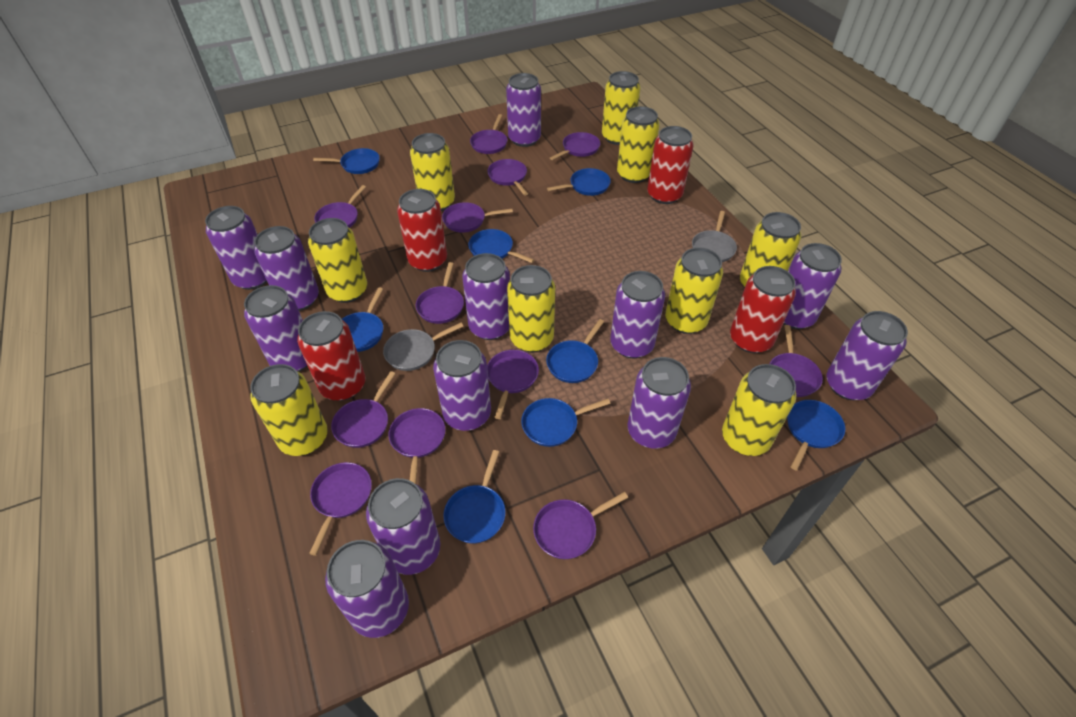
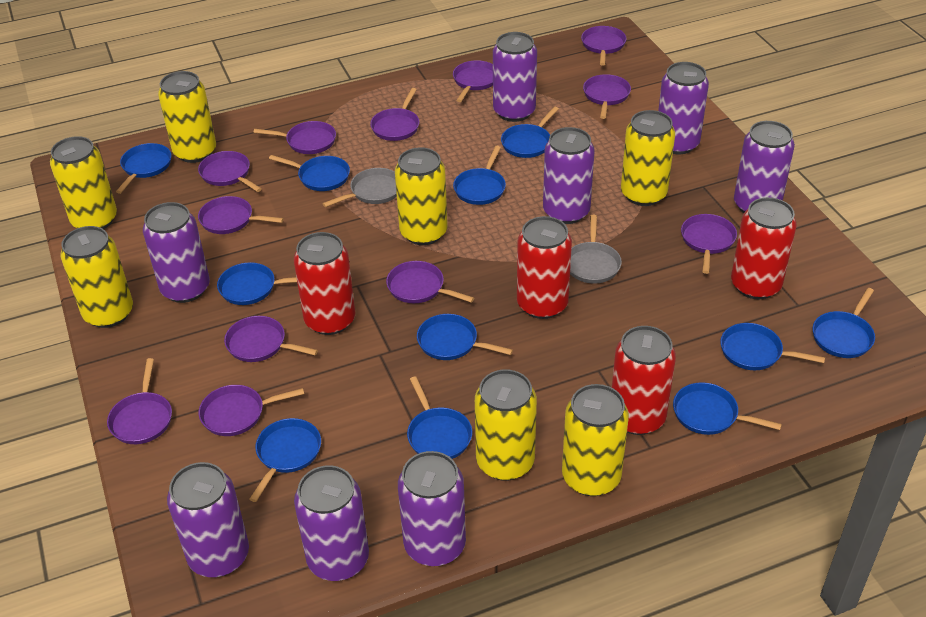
blue pan: [313,148,380,174] [342,287,383,352] [443,450,506,543] [468,229,534,263] [521,398,611,447] [546,319,604,383] [547,168,611,196] [787,400,845,471] = 8 -> [116,143,171,194] [217,262,297,305] [249,418,321,502] [269,155,350,191] [407,376,472,459] [417,314,513,360] [453,146,506,205] [501,107,559,158] [673,383,782,435] [720,323,825,370] [813,288,875,358] = 11
purple can: [205,206,267,290] [244,285,307,372] [254,226,319,311] [325,540,409,638] [366,478,440,575] [433,340,491,431] [462,253,510,340] [506,73,541,147] [610,271,665,358] [627,357,691,449] [783,243,842,329] [827,311,908,400] = 12 -> [143,202,210,303] [167,462,249,577] [294,465,369,581] [398,451,466,566] [493,32,537,122] [543,127,595,224] [658,62,709,154] [734,121,795,213] = 8
yellow can: [250,364,328,456] [308,218,367,303] [410,133,455,211] [507,265,555,352] [602,71,641,145] [617,106,660,183] [665,247,723,334] [722,364,796,456] [740,212,801,288] = 9 -> [50,136,117,229] [60,226,133,328] [158,71,216,163] [395,147,448,245] [475,369,537,481] [562,384,629,496] [621,110,675,206] = 7

